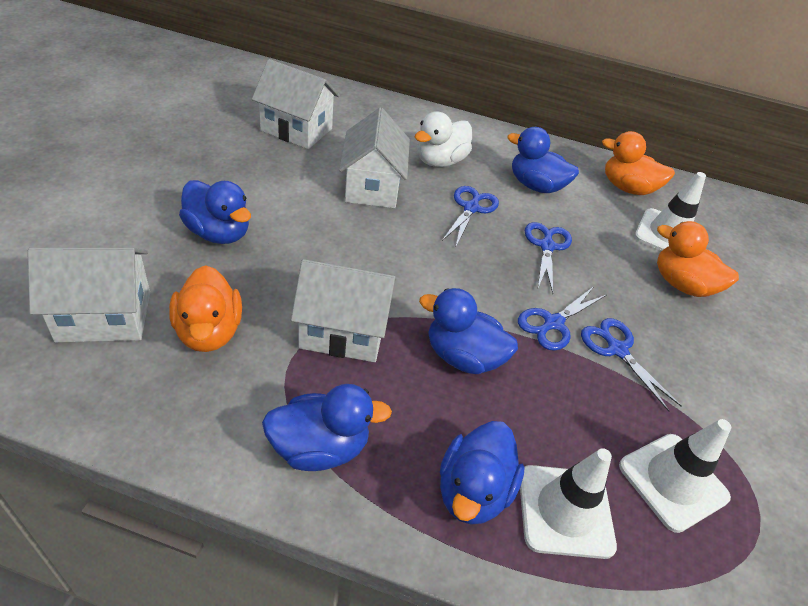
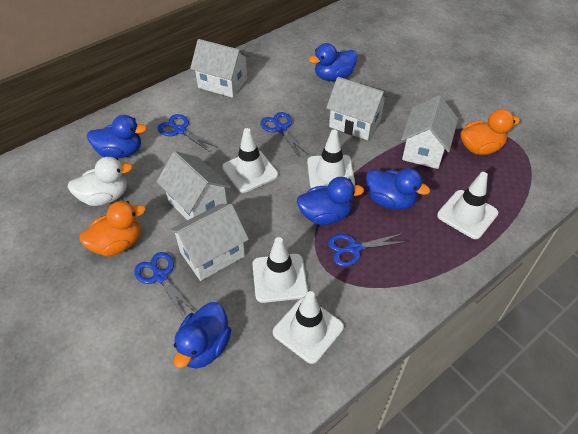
orange duck: [169,265,242,352] [602,131,675,195] [657,221,739,297] = 3 -> [79,201,146,256] [460,109,520,155] = 2
white house: [27,248,150,342] [252,59,340,149] [291,259,397,362] [339,108,410,208] = 4 -> [157,151,231,220] [169,204,249,281] [190,39,250,98] [326,77,389,140] [401,95,458,169] = 5
white traffic cone: [520,448,617,559] [619,419,731,533] [634,172,706,251] = 3 -> [222,128,278,193] [252,237,308,303] [273,291,344,364] [307,130,355,188] [437,172,499,239] = 5

